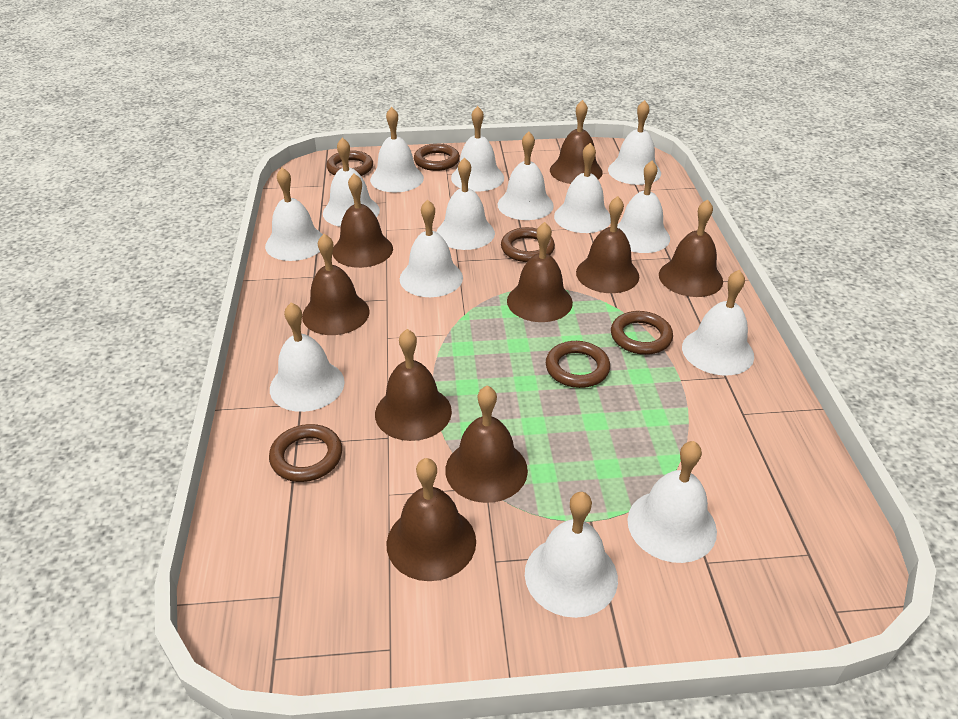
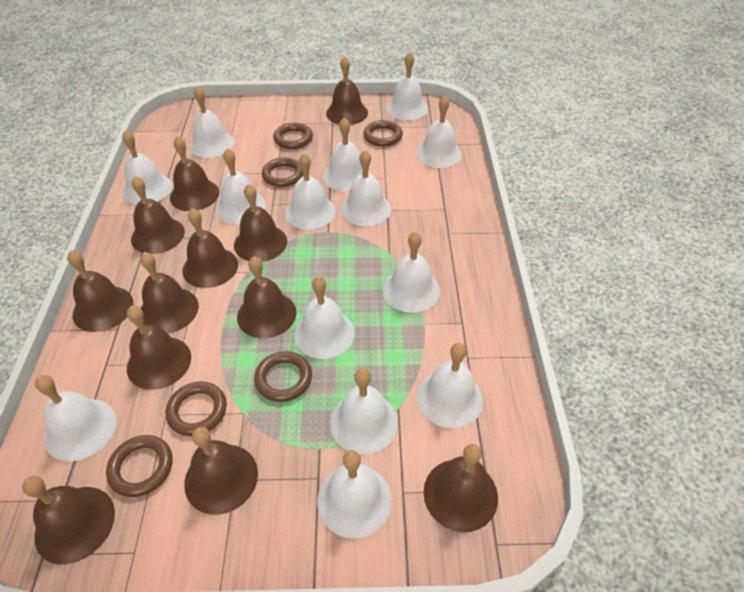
brown bell: [302,234,370,335] [332,174,393,268] [375,329,452,441] [387,458,476,581] [445,386,528,503] [507,222,573,322] [550,100,603,184] [576,196,639,293] [659,199,723,297] = 9 -> [22,476,115,564] [67,250,133,332] [127,306,191,390] [131,176,185,254] [140,252,199,333] [170,136,220,211] [182,208,238,288] [184,427,258,515] [234,184,287,262] [237,256,296,338] [326,56,368,125] [424,444,498,532] = 12

